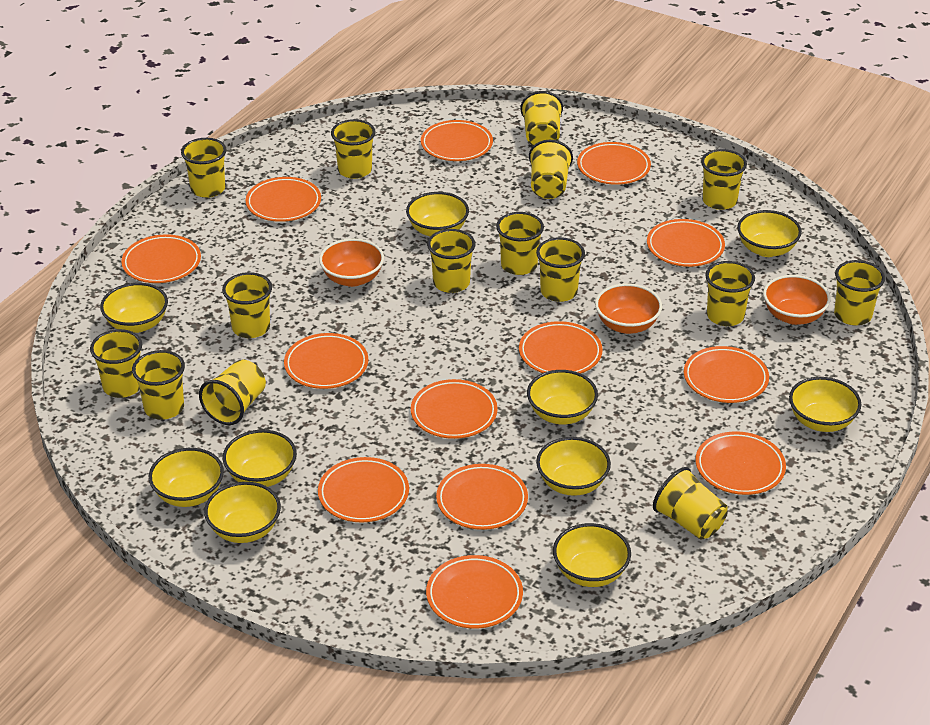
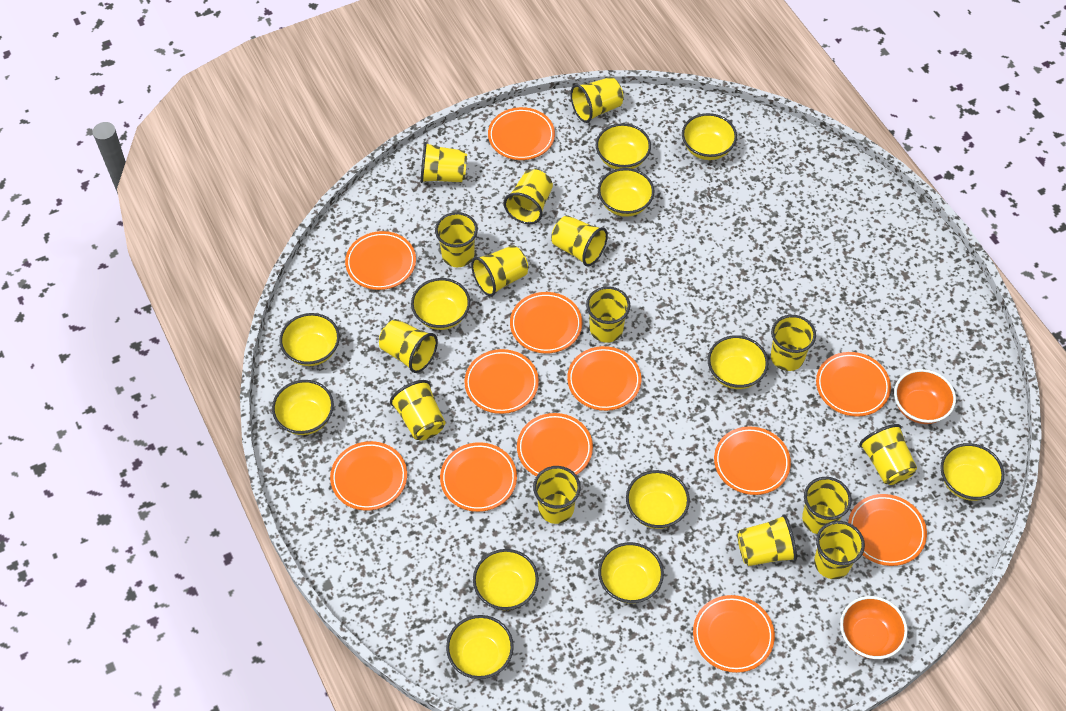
orange bowl: [319,238,384,287] [595,283,662,334] [763,275,831,325] = 3 -> [840,596,908,659] [894,369,956,424] = 2
orange plate: [122,234,201,283] [246,177,321,222] [284,333,368,389] [318,457,409,523] [411,379,498,439] [421,120,493,161] [426,555,523,628] [436,464,528,530] [519,321,603,374] [577,142,651,185] [647,219,725,267] [684,346,769,403] [696,431,786,495] = 13 -> [330,441,407,511] [345,231,416,290] [440,442,517,512] [464,349,539,414] [488,107,555,160] [510,292,582,354] [517,413,593,476] [567,346,641,411] [693,595,775,673] [714,427,791,495] [816,352,891,417] [848,494,927,566] = 12
yellow bowl: [100,283,168,333] [149,448,224,507] [204,482,281,543] [223,430,297,487] [406,192,469,236] [527,370,598,424] [536,437,611,496] [553,523,631,587] [737,210,802,257] [789,377,862,432] = 10 -> [272,380,334,435] [279,313,340,366] [411,278,470,330] [446,615,514,679] [473,549,539,610] [596,123,651,169] [598,168,654,217] [598,542,664,603] [626,470,690,529] [682,113,737,160] [708,335,768,389] [940,443,1004,501] = 12

